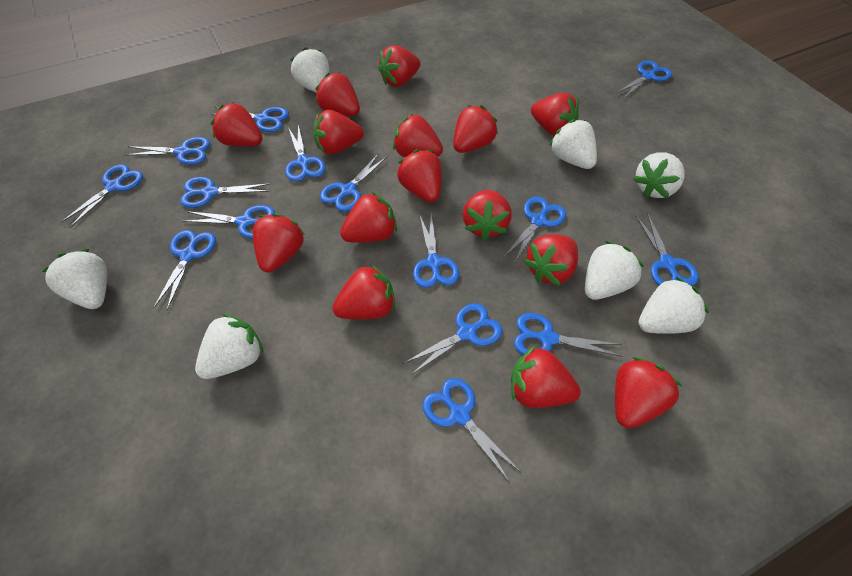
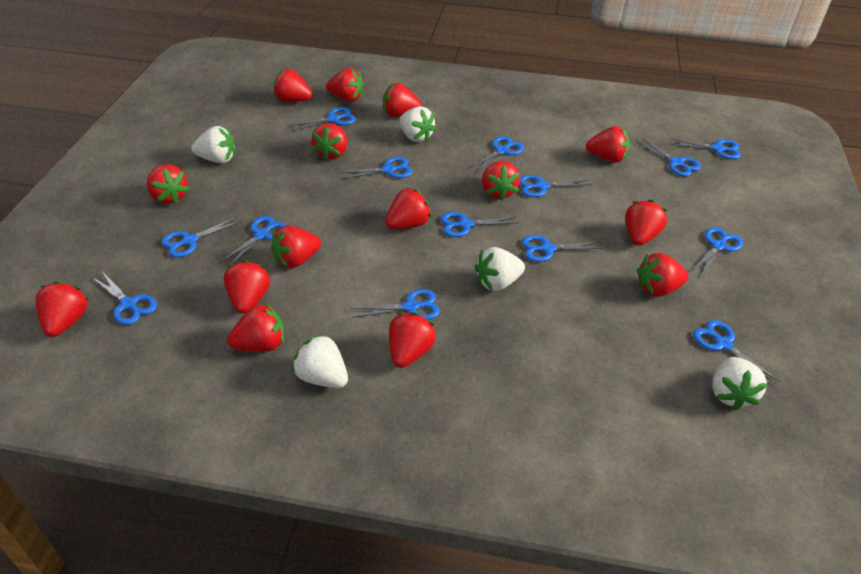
blue scissors: [61,164,143,228] [126,137,210,165] [153,230,216,310] [180,177,271,208] [182,205,275,239] [211,107,289,132] [285,125,326,182] [320,153,387,212] [403,303,502,375] [413,214,459,288] [422,378,522,482] [503,197,566,264] [514,313,623,357] [615,60,672,99] [636,213,699,286] = 15 -> [92,272,157,325] [161,216,242,257] [220,216,286,268] [289,107,356,131] [339,157,412,179] [350,289,440,320] [441,212,519,237] [469,136,524,172] [520,175,592,197] [522,235,603,262] [637,139,701,176] [671,138,741,159] [693,227,743,276] [693,320,781,386] = 14
white strawberry: [42,249,107,309] [195,314,264,379] [290,47,329,92] [549,119,597,169] [585,241,644,300] [633,152,685,198] [638,277,709,334] = 7 -> [191,126,235,164] [292,334,348,388] [399,106,437,142] [475,247,525,291] [712,357,767,410] = 5

